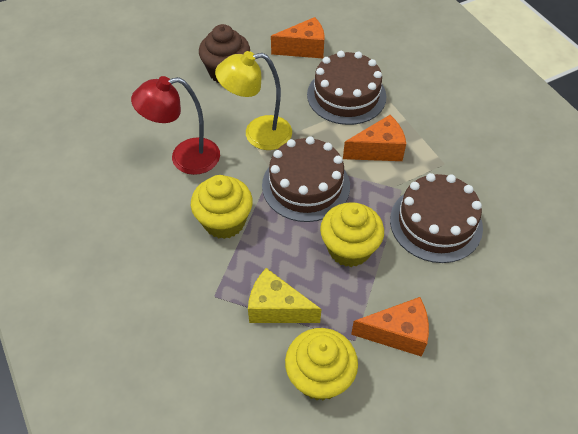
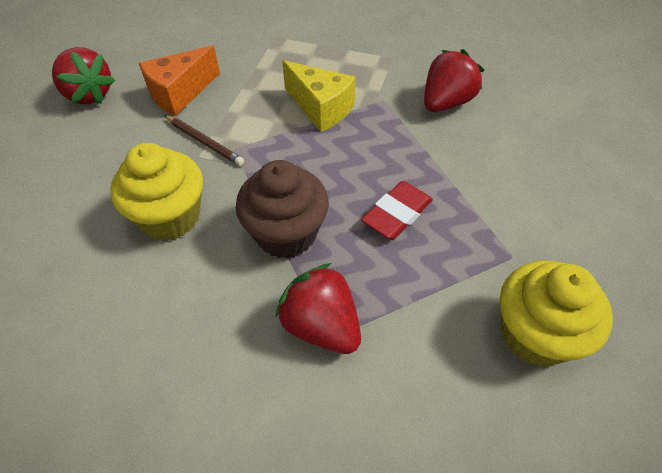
brown cake: [262,136,350,222] [307,51,386,125] [390,173,483,263] = 3 -> none = 0
brown pencil: none = 0 -> [164,115,244,166] = 1
orange cheese: [271,17,324,58] [343,115,406,161] [351,297,429,357] = 3 -> [139,45,220,116] = 1
red eraser: none = 0 -> [361,181,433,239] = 1
red lamp: [131,76,220,175] = 1 -> none = 0
red strawberry: none = 0 -> [52,47,115,104] [275,263,361,354] [424,49,484,112] = 3
yellow cupcake: [191,175,253,239] [285,328,358,401] [320,202,384,267] = 3 -> [110,143,203,240] [500,260,613,367] = 2
yellow lamp: [215,51,292,150] = 1 -> none = 0

